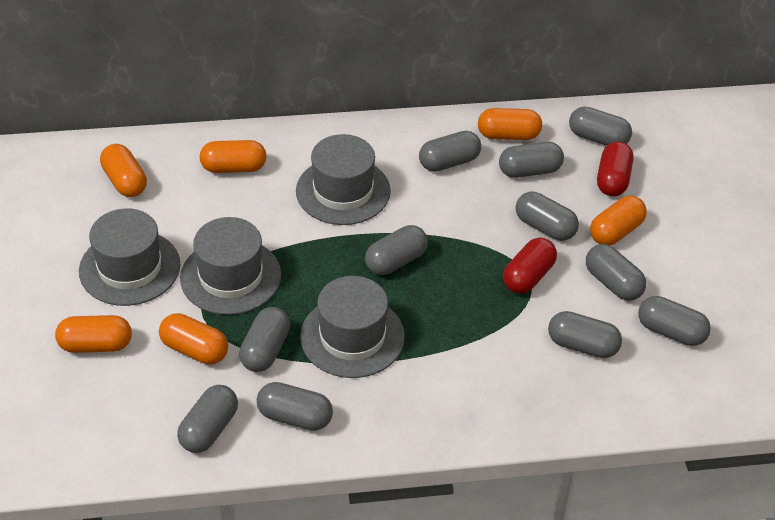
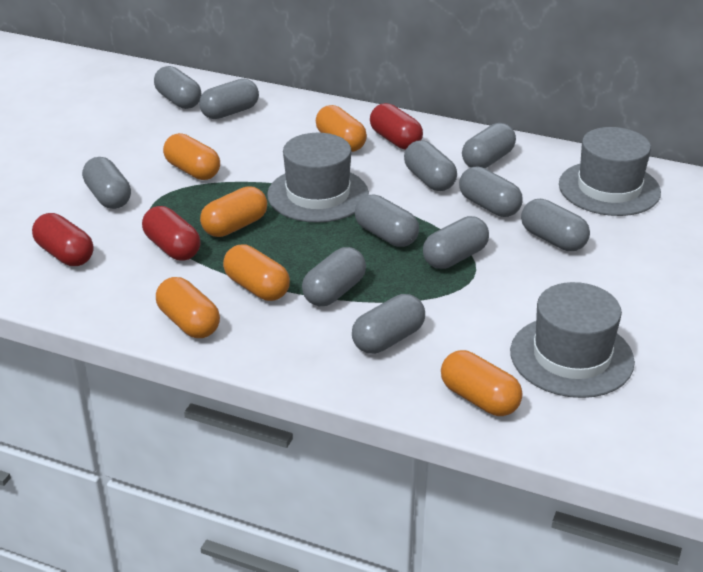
grey hat: [79,208,180,306] [180,217,281,315] [296,134,391,225] [300,276,405,378] = 4 -> [267,133,369,223] [510,282,635,398] [559,127,661,216] = 3
red capsule: [503,237,557,294] [597,141,633,196] = 2 -> [32,213,93,266] [142,206,201,261] [370,103,423,150] = 3

